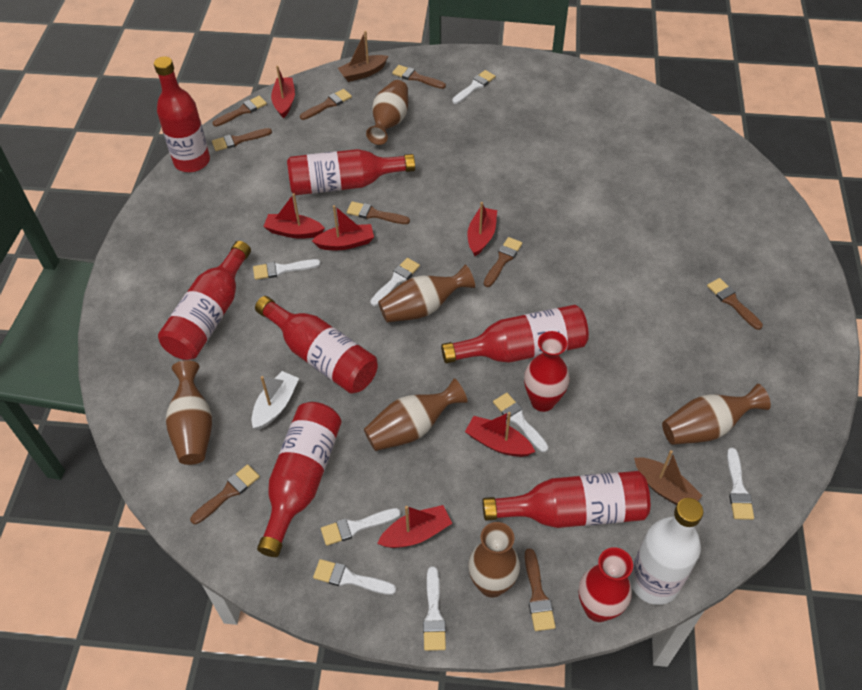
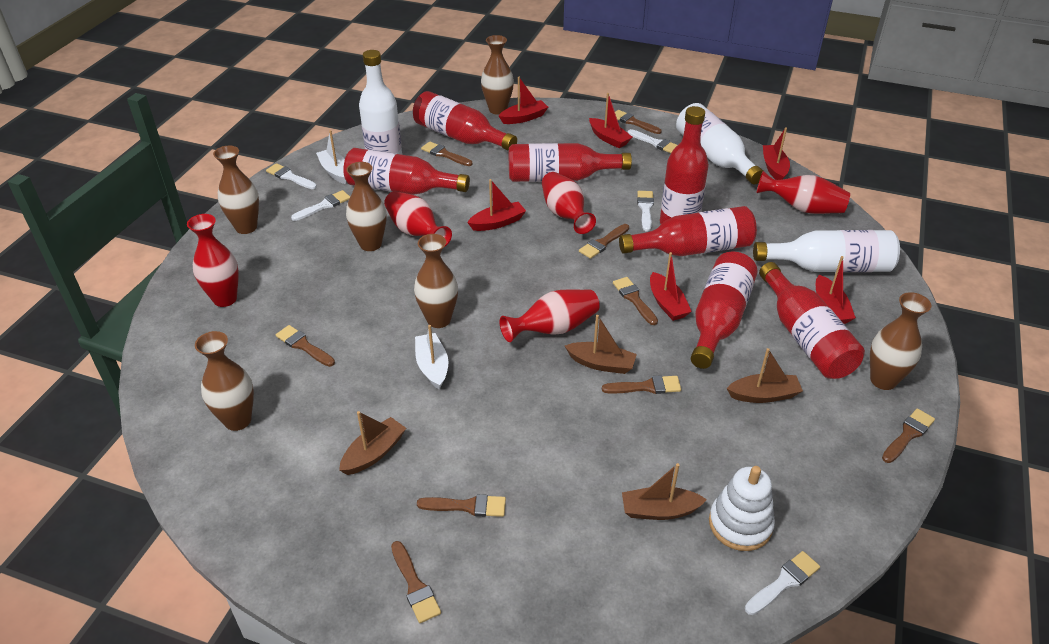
brown boat: [338,31,388,82] [634,450,703,505] = 2 -> [339,411,406,475] [565,315,637,374] [622,463,707,520] [726,348,803,403] = 4
red vase: [524,331,570,412] [579,547,633,622] = 2 -> [187,214,239,307] [384,191,452,246] [500,289,600,342] [542,172,596,234] [756,171,850,214] = 5
white boat: [251,371,299,430] = 1 -> [316,130,347,184] [415,325,448,389] = 2
white bottle: [629,498,703,605] = 1 -> [359,50,402,155] [676,103,763,184] [753,230,900,272] = 3
white brush: [253,259,321,280] [313,559,396,595] [321,508,401,546] [370,258,420,306] [423,566,446,651] [452,70,495,104] [493,393,548,452] [727,448,754,520] = 8 -> [266,163,317,189] [291,190,350,221] [627,129,677,153] [637,191,654,231] [745,551,820,615] = 5
white stacking toy: none = 0 -> [709,466,775,551] = 1

